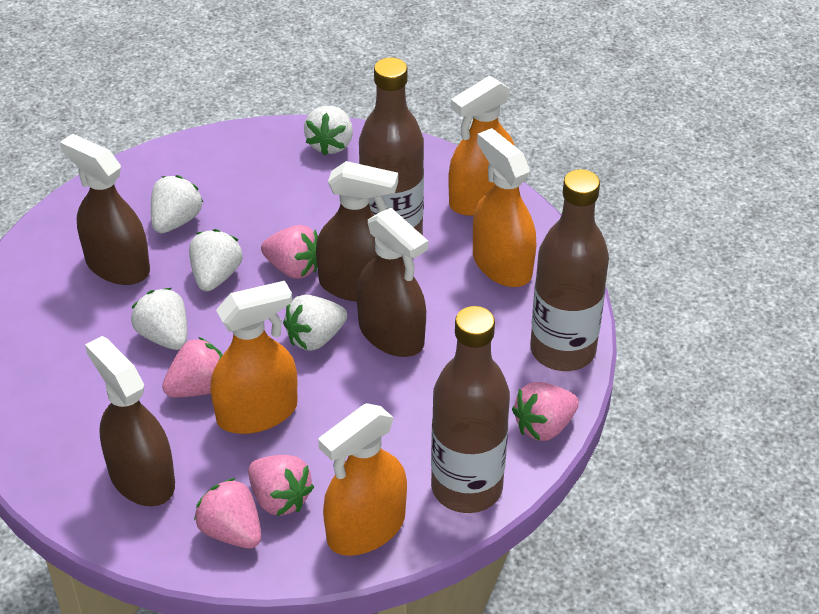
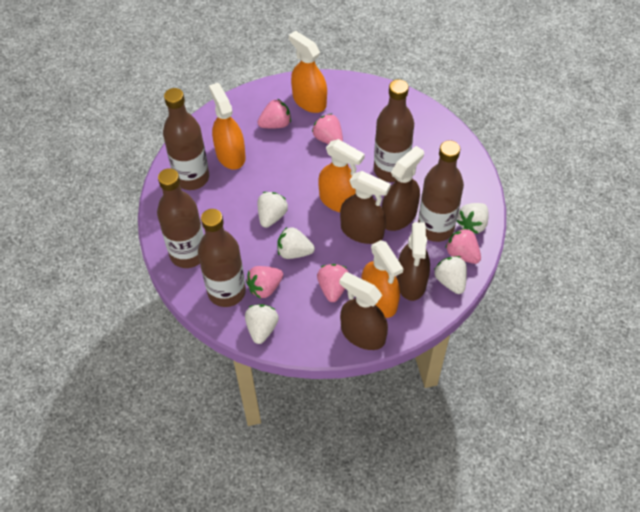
brown bottle: [359,57,424,235] [431,306,510,513] [530,169,609,371] = 3 -> [157,168,204,268] [163,88,209,190] [198,209,246,307] [374,79,414,182] [418,140,464,242] = 5

